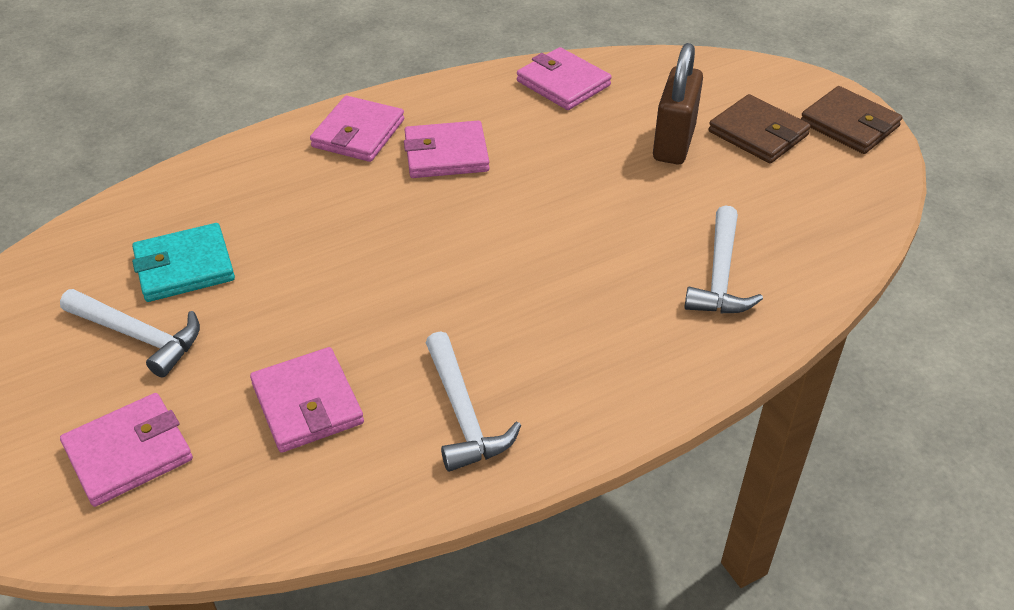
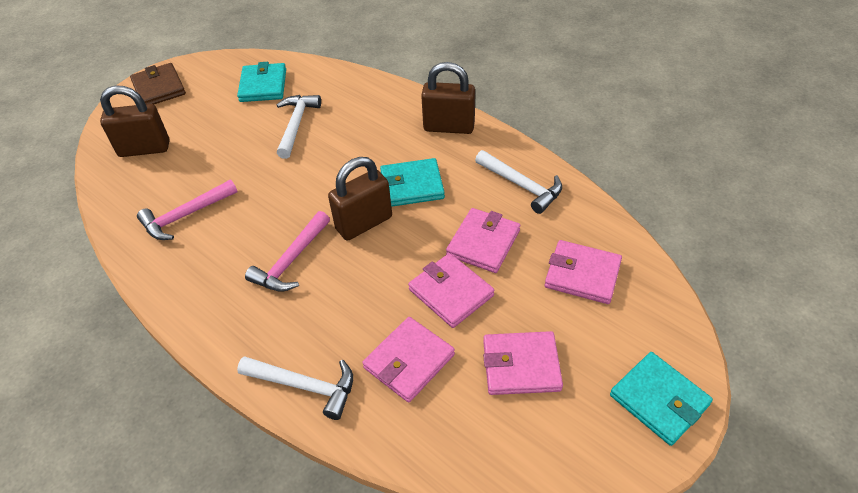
brown padlock: [653,43,703,164] = 1 -> [100,86,169,157] [328,157,392,241] [421,62,475,134] = 3
brown wallet: [708,94,811,163] [801,86,902,154] = 2 -> [130,63,186,104] = 1
pink hammer: none = 0 -> [137,180,238,240] [245,211,330,292] = 2
turquoise wallet: [132,223,235,302] = 1 -> [237,62,286,102] [380,158,445,207] [610,352,713,446] = 3

